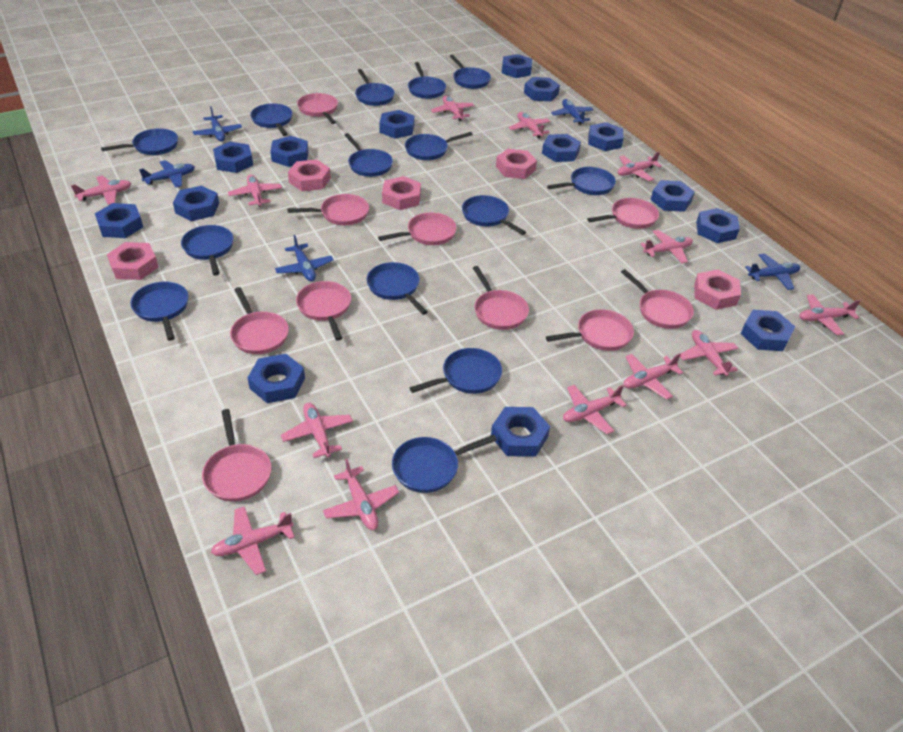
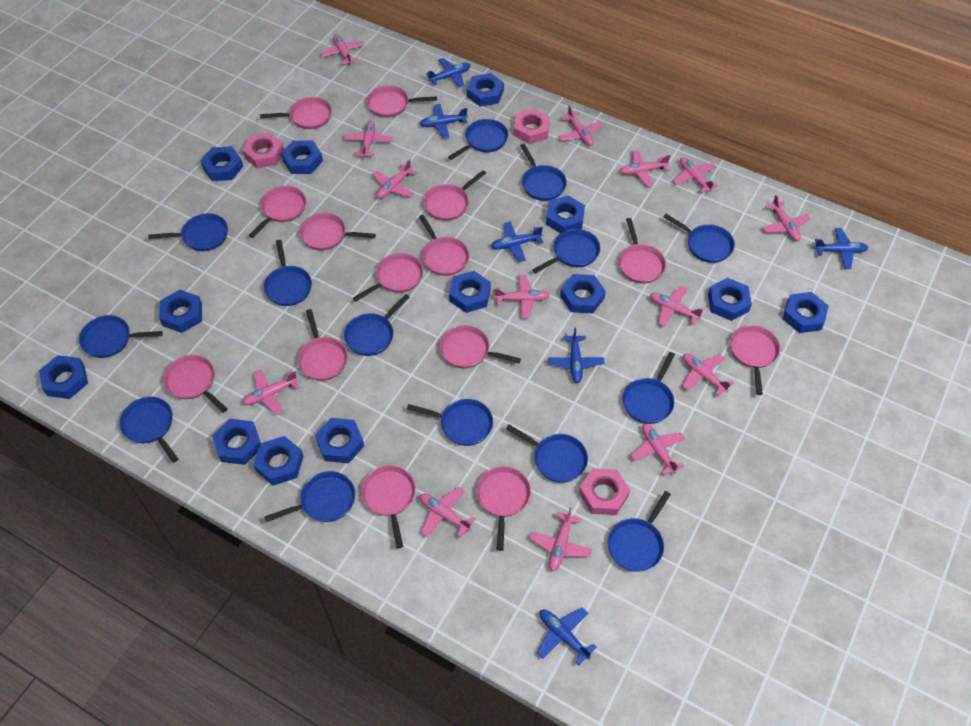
blue nut: [95,203,143,238] [173,186,219,221] [213,142,253,173] [248,354,305,403] [270,136,308,167] [379,110,415,139] [491,407,550,457] [502,54,532,78] [524,77,560,101] [542,134,581,162] [588,122,624,151] [651,180,695,212] [696,208,740,243] [741,310,795,351] = 14 -> [39,355,88,399] [159,290,202,333] [200,146,243,181] [212,419,261,465] [253,436,304,485] [281,140,323,174] [315,418,364,463] [449,271,491,313] [467,73,504,107] [546,195,585,233] [560,274,606,313] [708,278,752,321] [782,292,829,333] = 13
blue plane: [139,160,195,187] [193,107,242,141] [275,235,334,281] [551,99,594,125] [745,254,800,290] = 5 -> [420,104,468,138] [426,58,471,88] [491,221,543,262] [537,607,597,666] [548,327,604,383] [814,228,868,269] = 6
pink nut: [107,242,159,280] [288,159,331,191] [382,176,421,210] [496,149,537,179] [694,269,741,310] = 5 -> [242,132,284,169] [514,108,550,144] [579,468,630,515] = 3
pink pan: [202,409,272,502] [230,287,289,354] [287,194,369,225] [296,281,351,341] [297,93,338,124] [378,212,457,245] [473,266,529,330] [546,309,634,351] [587,198,659,229] [621,269,694,329] = 10 -> [163,355,228,413] [249,186,306,238] [260,97,332,129] [297,309,348,381] [299,213,376,250] [353,253,423,301] [361,465,416,548] [366,85,437,118] [419,215,469,276] [424,170,486,221] [440,325,521,368] [476,466,531,551] [619,218,666,284] [730,325,780,395] = 14
pink plane: [71,176,131,205] [210,506,295,575] [228,174,282,207] [281,403,353,458] [323,459,399,530] [431,96,474,121] [508,112,551,138] [563,385,627,434] [618,152,662,181] [623,353,683,400] [641,230,693,263] [680,330,738,376] [799,294,860,335] = 13 -> [243,369,300,415] [320,34,365,65] [344,121,393,158] [372,159,417,199] [420,487,476,538] [494,275,550,319] [529,507,592,571] [558,105,603,146] [620,150,671,187] [630,424,686,476] [650,286,703,327] [673,157,718,193] [682,354,733,396] [762,195,811,241] = 14

